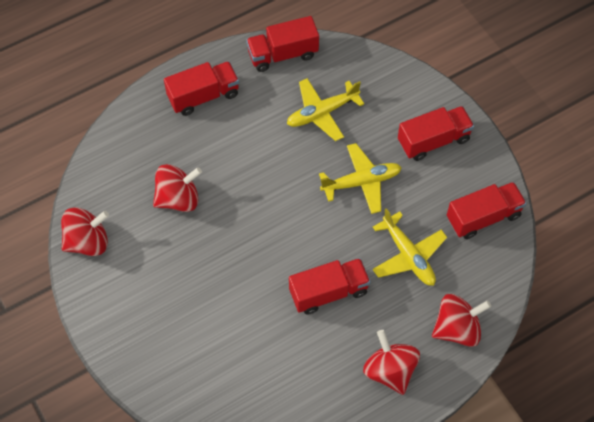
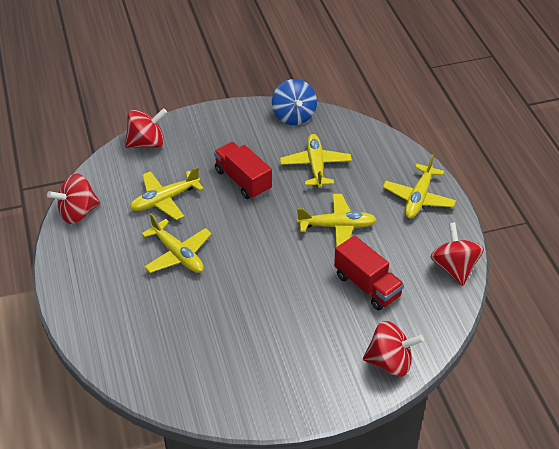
blue spinning top: none = 0 -> [272,79,317,125] = 1
red truck: [164,61,239,116] [246,16,319,72] [289,258,370,315] [398,106,474,161] [447,182,527,239] = 5 -> [214,142,272,199] [334,235,404,310] = 2
yellow plane: [287,78,364,141] [319,143,402,214] [373,208,447,286] = 3 -> [130,167,204,220] [142,213,212,273] [280,134,352,188] [297,194,377,247] [383,154,456,218] = 5

